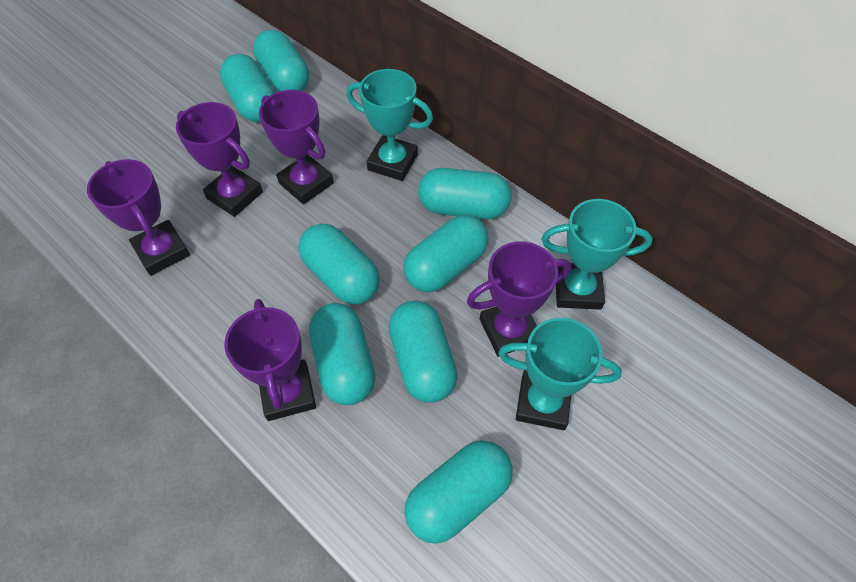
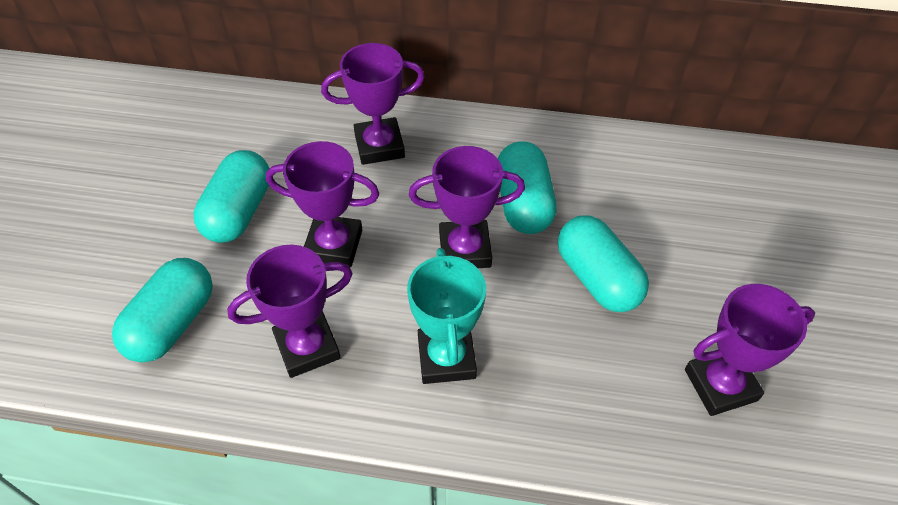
turquoise capsule: [220,54,275,122] [253,30,309,92] [298,223,380,305] [309,303,376,405] [389,301,458,403] [404,215,489,292] [404,440,513,544] [418,168,512,219] = 8 -> [112,258,213,363] [194,150,270,243] [498,141,557,234] [558,215,649,312] = 4
turquoise trophy: [346,69,433,181] [498,318,622,430] [542,199,653,310] = 3 -> [407,248,486,384] = 1

